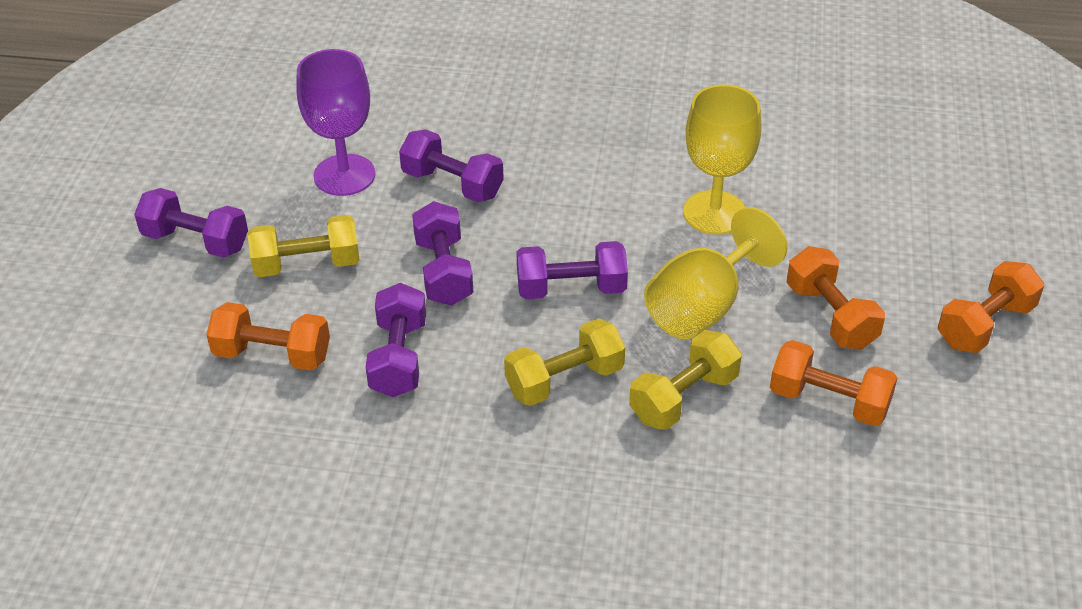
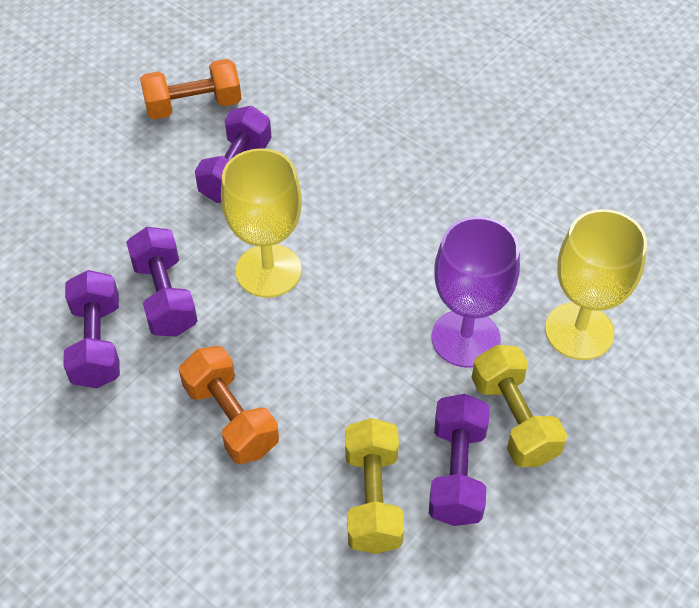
orange dumbbell: [206,302,330,371] [770,340,897,426] [787,246,885,350] [938,261,1044,353] = 4 -> [140,59,241,119] [179,346,279,464] = 2
purple dumbbell: [134,188,248,258] [365,283,426,397] [399,129,504,202] [412,201,473,306] [516,241,628,299] = 5 -> [63,270,120,388] [126,227,198,337] [195,105,271,203] [429,394,489,526] = 4
yellow dumbbell: [248,215,360,277] [504,318,625,406] [629,330,742,430] = 3 -> [345,418,404,554] [471,345,567,467] = 2

